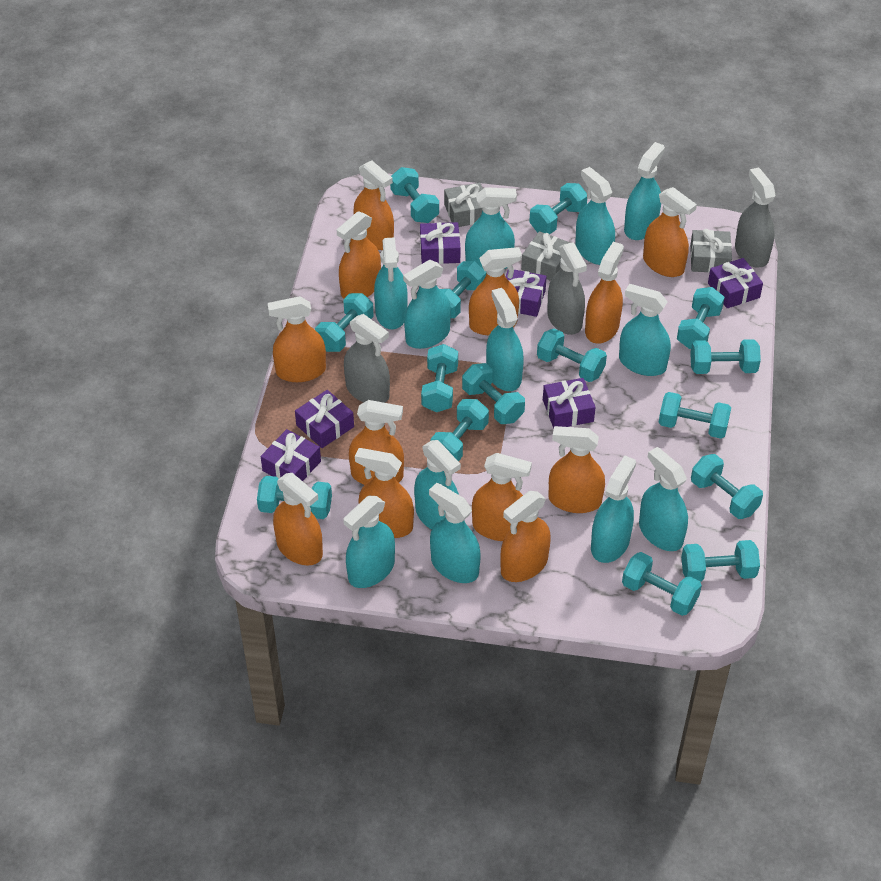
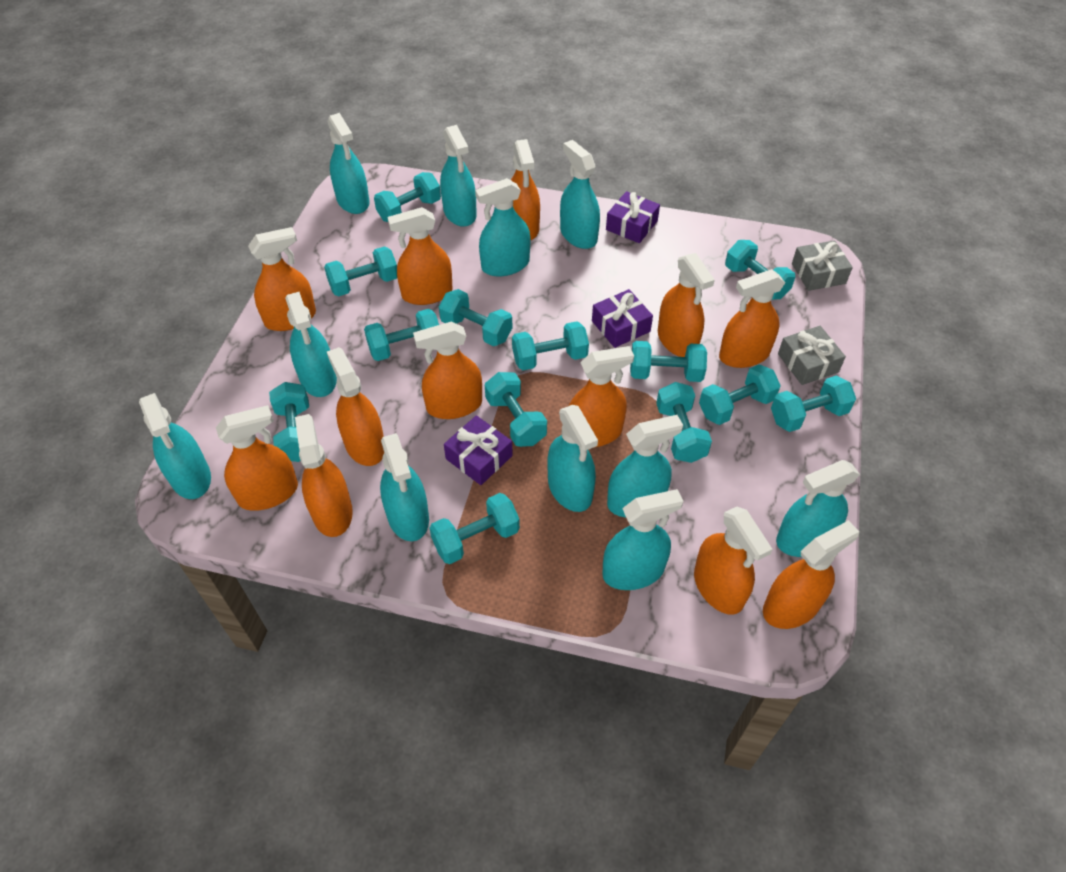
grey gift: [444,183,483,227] [521,231,570,281] [690,229,732,273] = 3 -> [778,326,846,385] [792,240,853,291] = 2
grey spray bottle: [344,314,390,403] [547,242,587,335] [735,168,775,268] = 3 -> none = 0
purple gift: [261,429,321,481] [295,390,354,448] [420,222,460,264] [505,270,547,317] [543,378,596,428] [708,258,763,308] = 6 -> [444,415,513,485] [592,289,653,348] [606,191,660,243] = 3
turquoise dumbbell: [257,476,332,519] [315,293,374,352] [390,167,439,223] [421,344,458,412] [430,399,489,462] [440,261,486,318] [462,363,525,424] [529,183,587,234] [537,328,607,382] [622,552,702,616] [659,392,731,439] [677,287,725,349] [681,540,760,582] [690,339,761,374] [691,454,763,519] = 15 -> [269,382,309,462] [324,246,397,297] [364,309,439,361] [374,172,441,222] [430,493,520,564] [439,289,513,346] [485,372,547,447] [512,321,589,370] [630,341,707,382] [656,382,712,463] [699,364,781,425] [725,240,795,300] [771,376,856,432] = 13
turquoise spray bottle: [343,496,395,588] [374,237,408,329] [403,260,451,349] [414,440,461,529] [429,483,481,583] [465,187,517,269] [486,288,524,391] [575,167,615,265] [591,455,636,563] [619,284,671,376] [624,142,665,240] [639,447,688,551] = 12 -> [139,393,211,499] [285,292,337,397] [327,113,369,214] [380,433,429,541] [440,125,477,227] [475,178,530,276] [547,405,598,512] [560,140,600,249] [602,489,683,590] [607,415,683,517] [776,460,860,557] = 11

